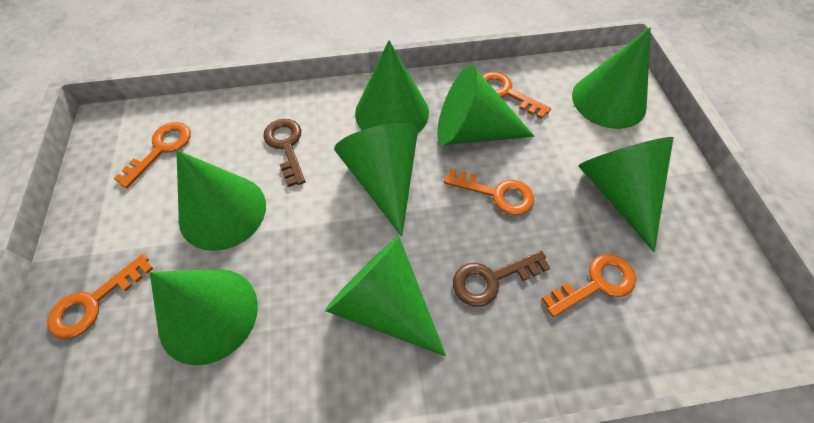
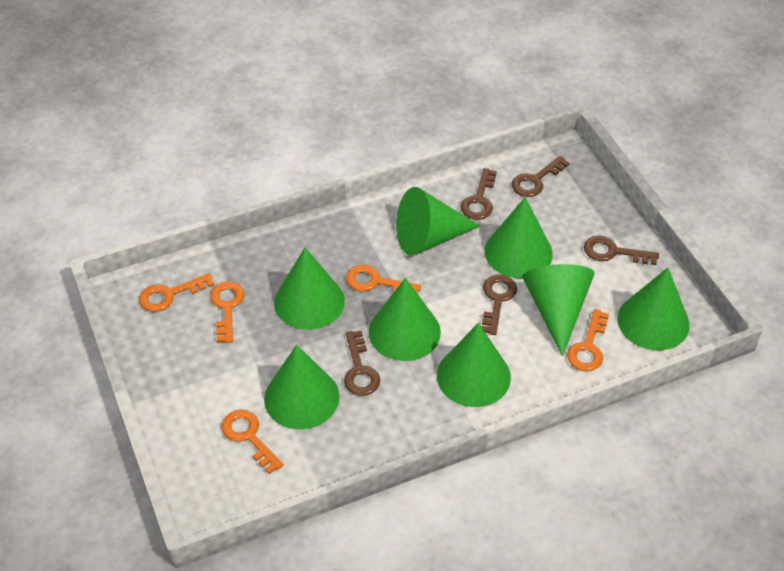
brown key: [263,119,305,187] [453,251,550,307] = 2 -> [344,331,380,396] [461,168,497,220] [482,275,517,335] [512,156,570,197] [584,236,659,265] = 5

